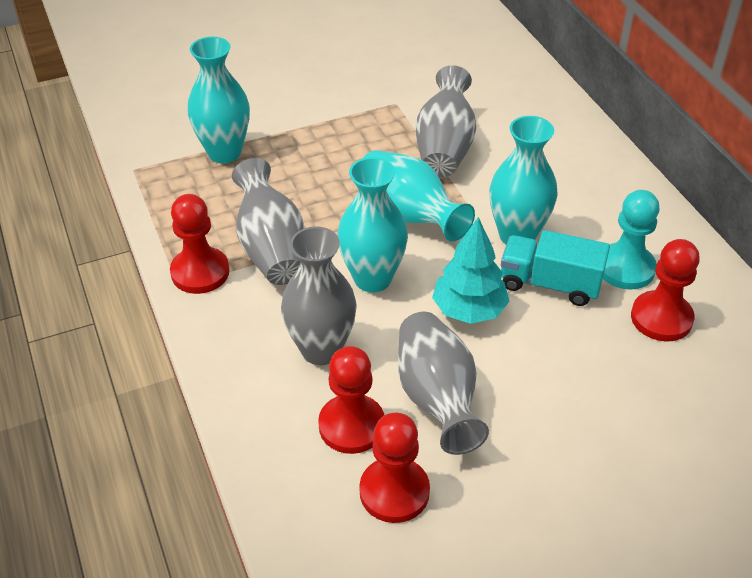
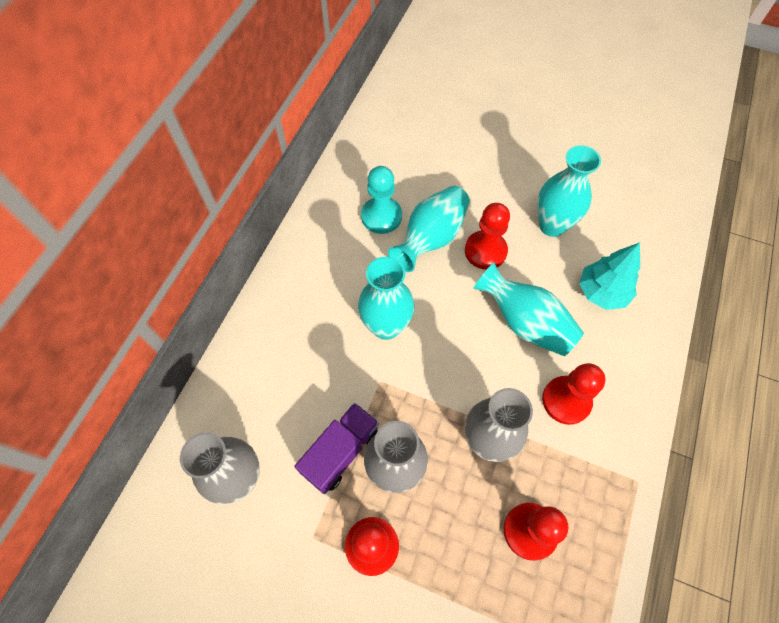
grey vase: [232,158,304,285] [281,226,357,365] [398,312,489,455] [416,65,476,177] = 4 -> [180,432,260,504] [364,421,428,493] [465,388,533,462] = 3
purple truck: none = 0 -> [294,403,379,494] = 1
turquoise truck: [501,230,610,306] = 1 -> none = 0

